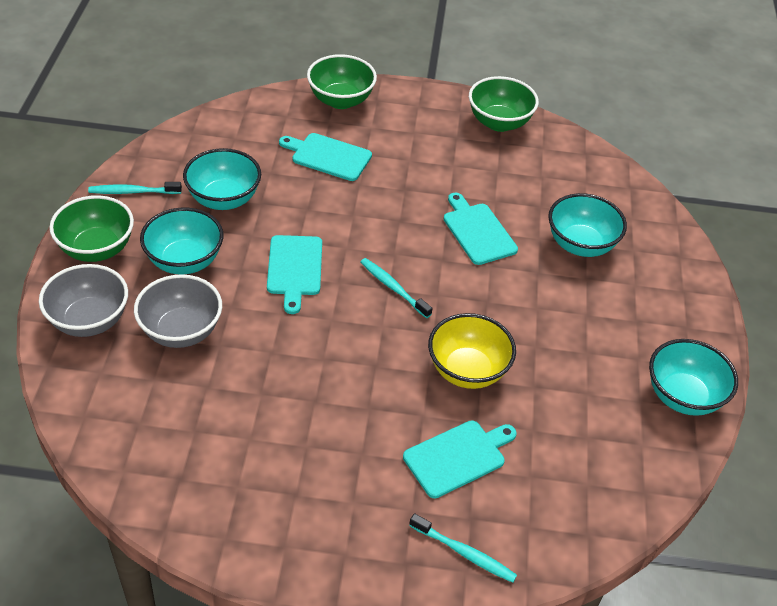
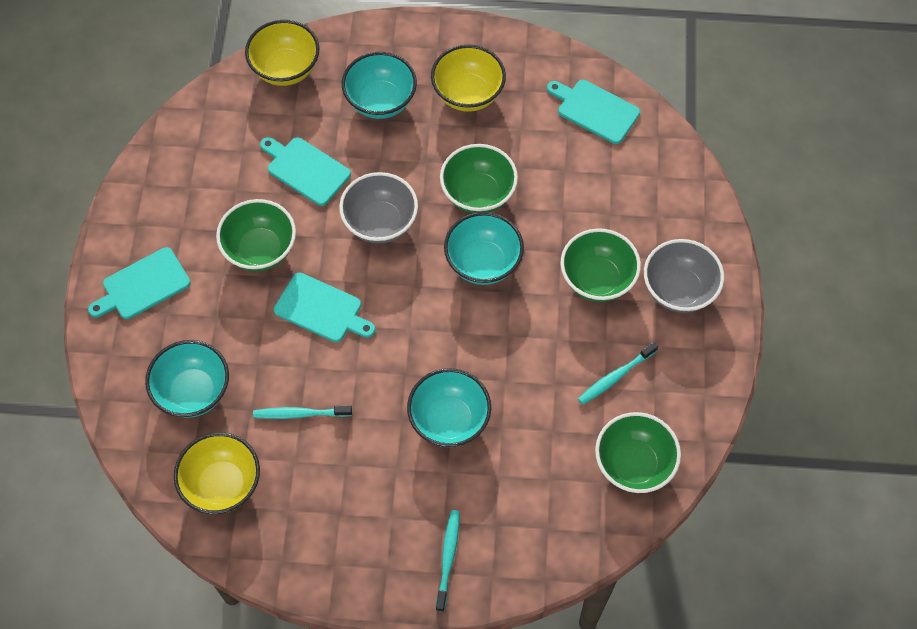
green bowl: [49,195,134,262] [307,54,377,109] [469,76,539,132] = 3 -> [216,199,296,272] [440,144,518,213] [561,228,641,302] [595,412,681,493] = 4
yellow bowl: [428,313,516,389] = 1 -> [174,432,260,514] [245,20,319,86] [431,45,506,112] = 3

